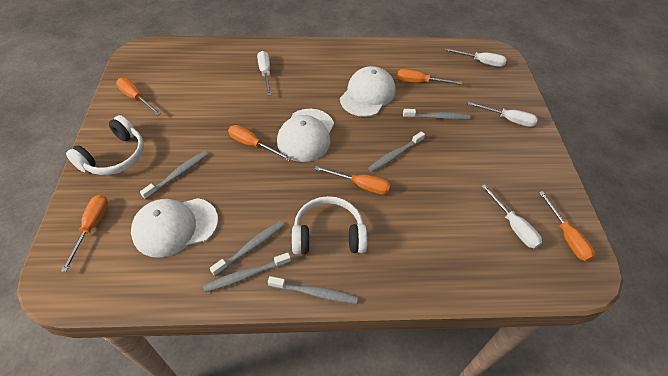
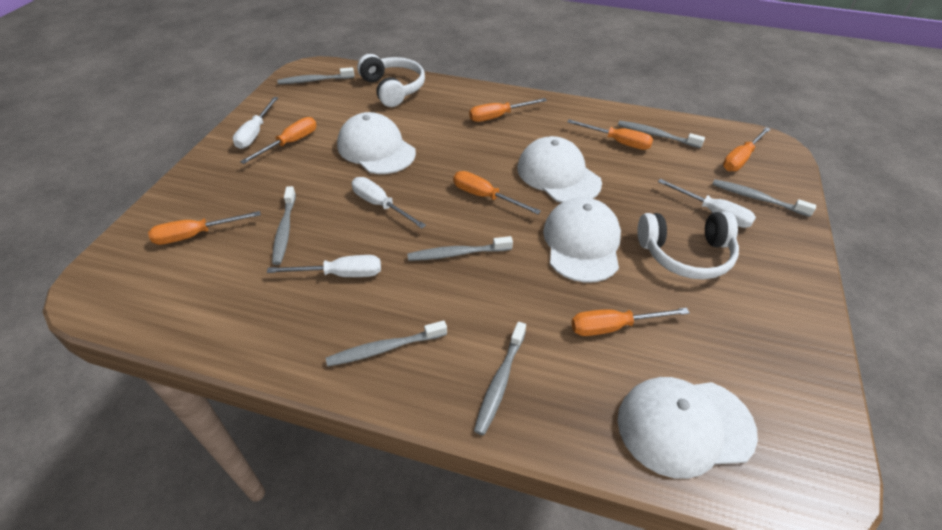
grey toothbrush: [140,151,208,199] [203,253,291,292] [210,221,284,276] [268,276,358,304] [368,131,425,172] [403,109,470,120] = 6 -> [272,186,296,265] [277,67,354,84] [326,321,447,367] [407,236,513,261] [474,322,526,435] [618,121,705,148] [712,179,816,217] = 7
orange screwdriver: [61,195,108,272] [116,78,161,115] [228,125,291,161] [314,166,391,195] [397,69,462,85] [539,191,595,261] = 6 -> [148,211,261,245] [240,117,317,164] [453,171,541,214] [469,98,547,122] [567,119,653,150] [571,308,689,336] [723,127,771,171] = 7
white cap: [131,198,218,258] [277,109,334,162] [340,66,396,117] = 3 -> [337,112,416,174] [517,136,602,203] [543,197,621,283] [618,377,758,479] = 4

